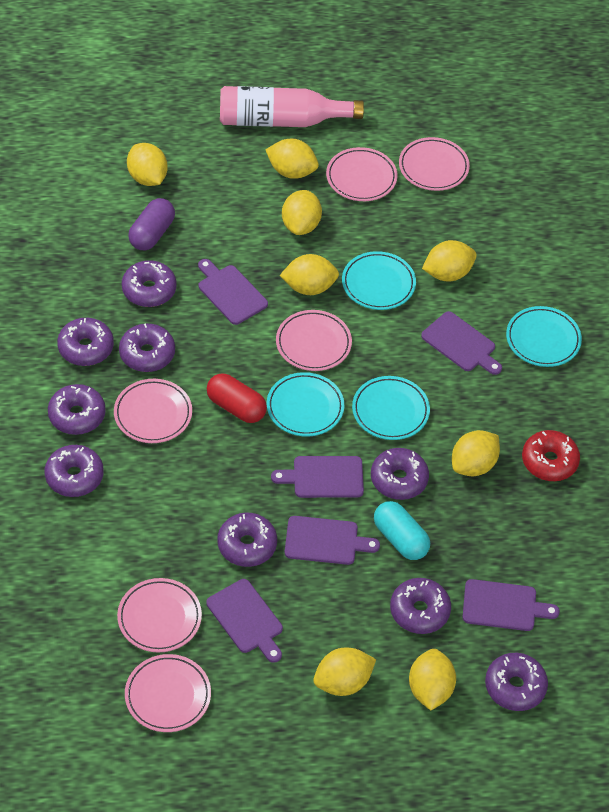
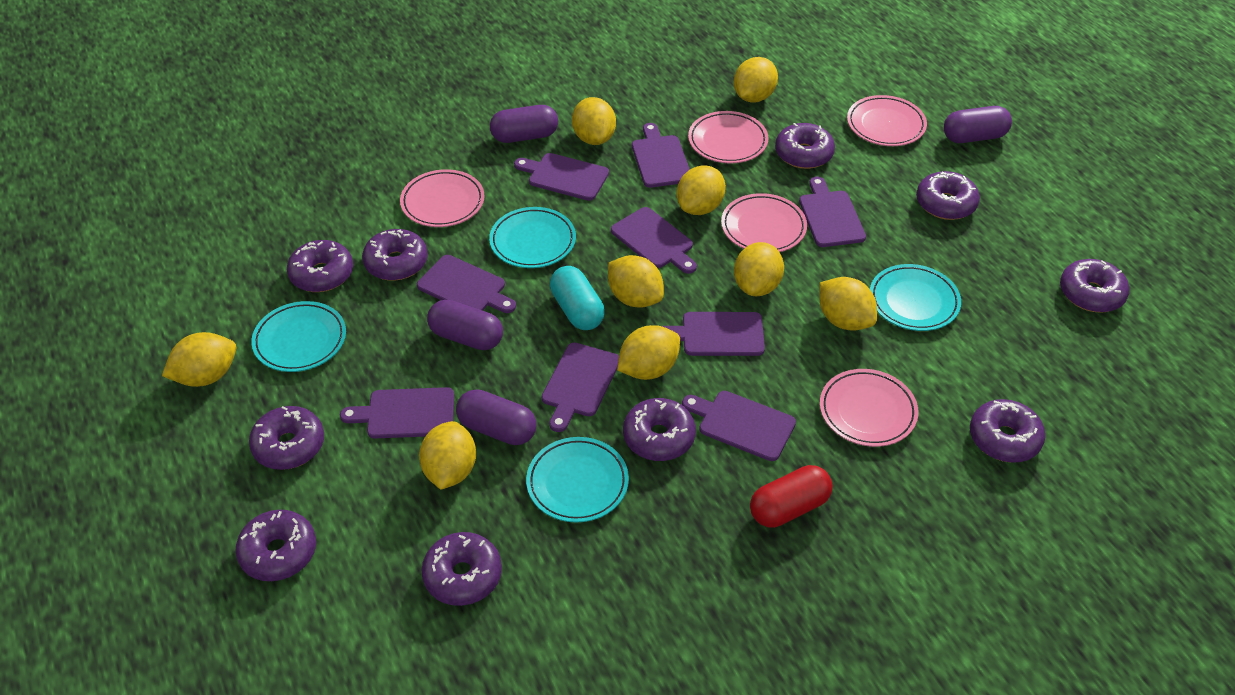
pink bottle: [220,86,364,127] = 1 -> none = 0
pink plate: [114,379,192,443] [117,578,202,653] [125,654,211,732] [276,310,352,371] [326,147,398,201] [399,137,470,191] = 6 -> [400,169,485,227] [688,111,769,163] [721,193,807,252] [820,369,919,447] [847,95,927,146] = 5
purple capsule: [128,198,175,251] = 1 -> [427,300,503,350] [456,389,536,445] [490,105,558,143] [944,106,1012,143] = 4
purple cutting board: [198,259,268,325] [206,579,283,663] [271,456,364,498] [285,516,380,565] [421,311,502,375] [463,579,560,631] = 6 -> [340,387,454,439] [417,255,516,313] [514,153,609,201] [541,343,619,432] [611,207,697,274] [632,123,690,188] [662,312,765,356] [682,391,796,461] [799,177,866,247] = 9
purple donut: [45,445,104,497] [48,384,106,435] [57,318,114,366] [119,323,175,372] [122,260,177,307] [217,513,277,567] [371,448,429,500] [390,578,451,634] [485,653,548,711] = 9 -> [236,510,316,581] [249,406,324,470] [287,240,353,292] [362,229,428,281] [421,532,502,606] [623,398,696,461] [775,123,835,169] [916,171,980,220] [970,399,1045,463] [1060,259,1129,313] = 10
red donut: [522,430,580,481] = 1 -> none = 0
yellow lemon: [127,143,168,186] [266,139,319,179] [279,254,339,295] [282,190,322,235] [313,648,376,696] [409,649,456,710] [422,240,477,282] [452,430,500,476] = 8 -> [162,332,236,387] [419,421,476,490] [572,97,616,145] [608,255,664,308] [617,325,680,380] [677,166,726,215] [734,57,778,103] [734,242,784,296] [819,277,877,331] = 9

